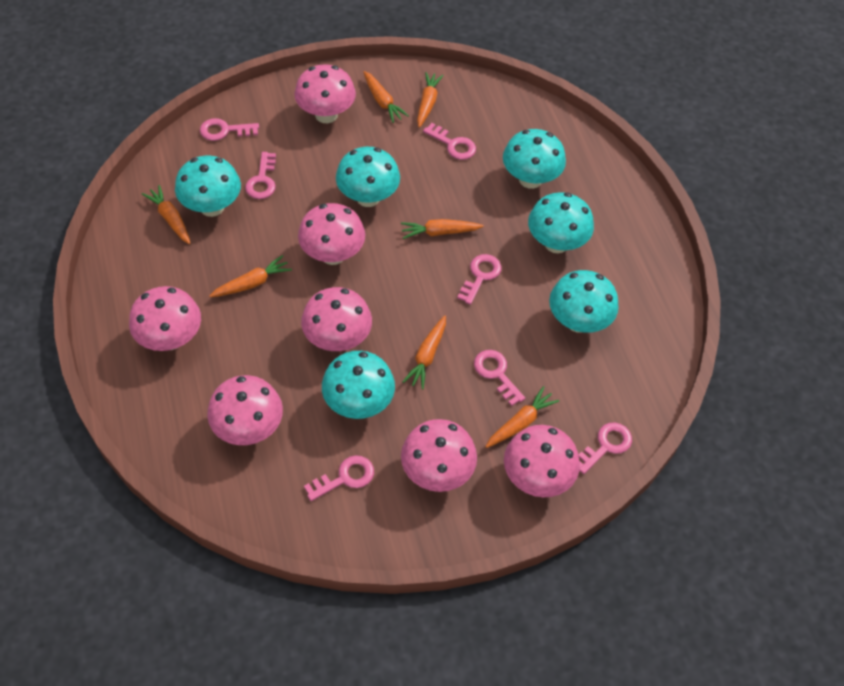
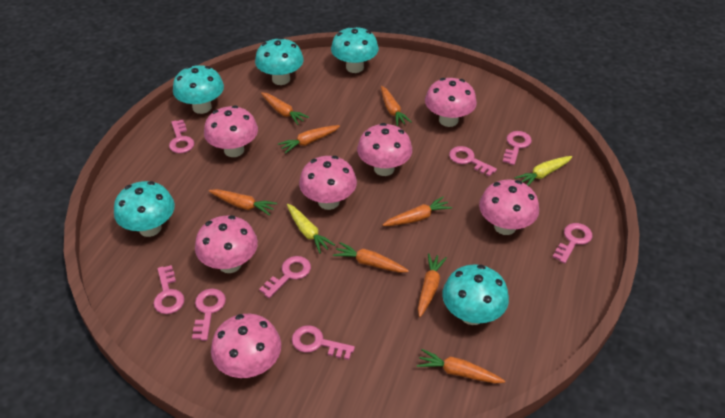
orange carrot: [142,185,191,244] [209,255,292,297] [363,71,409,123] [401,219,484,239] [403,315,446,389] [417,72,444,128] [485,386,559,448] = 7 -> [209,189,277,216] [261,92,309,125] [278,125,340,154] [333,242,409,273] [381,86,412,126] [383,196,452,226] [417,349,505,384] [418,253,447,317] = 8
pink key: [200,118,259,141] [245,152,276,199] [304,455,374,501] [423,123,476,160] [457,254,501,305] [474,350,525,406] [579,422,632,474] = 7 -> [154,265,185,314] [169,120,194,153] [192,288,226,341] [259,256,311,298] [292,325,355,360] [449,146,497,177] [503,131,532,165] [553,223,592,263] = 8
turquoise mushroom: [175,156,241,217] [322,351,395,419] [336,147,400,207] [503,129,566,189] [528,192,594,253] [549,270,619,333] = 6 -> [114,181,175,237] [173,65,224,114] [255,37,304,85] [331,26,379,73] [442,264,509,325] = 5
yellow carrot: none = 0 -> [287,204,335,254] [515,156,572,186] = 2

